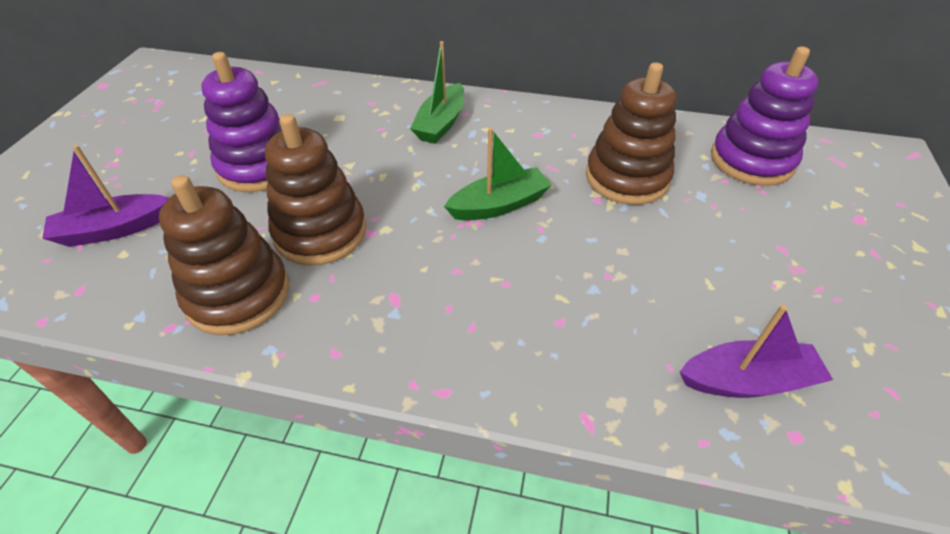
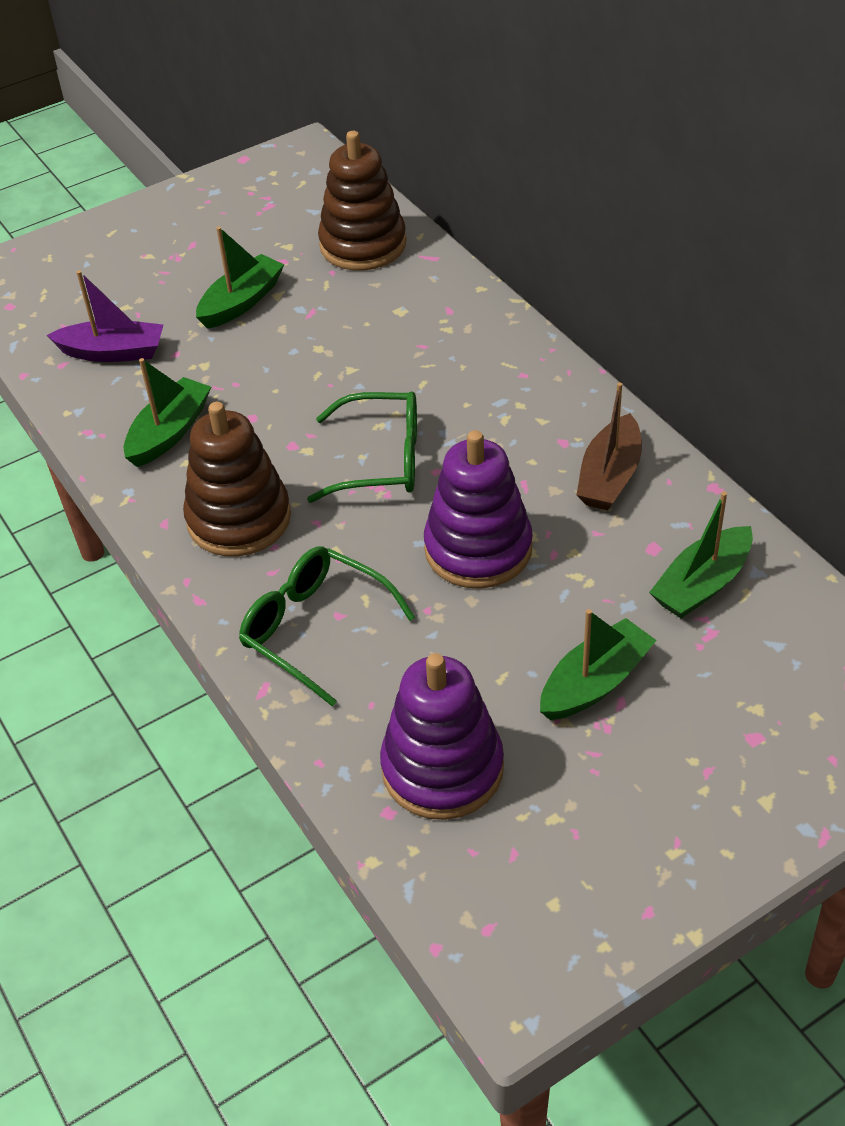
brown boat: none = 0 -> [576,382,642,510] = 1
brown stacking toy: [159,175,289,335] [265,114,366,266] [586,62,677,205] = 3 -> [183,402,291,557] [318,131,406,271] = 2
green boat: [410,41,464,144] [444,128,552,221] = 2 -> [124,358,211,467] [196,227,285,329] [540,609,657,720] [649,492,753,618] = 4
green glasses: none = 0 -> [239,546,415,707] [307,391,417,503] = 2
purple boat: [42,145,169,247] [680,305,833,398] = 2 -> [47,270,164,362] = 1

